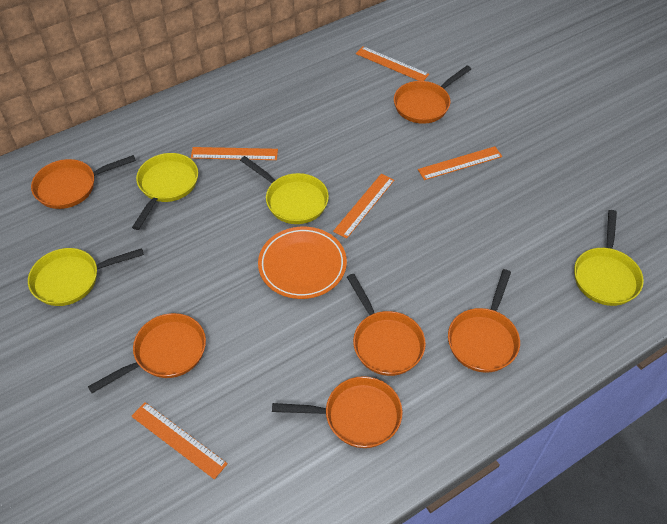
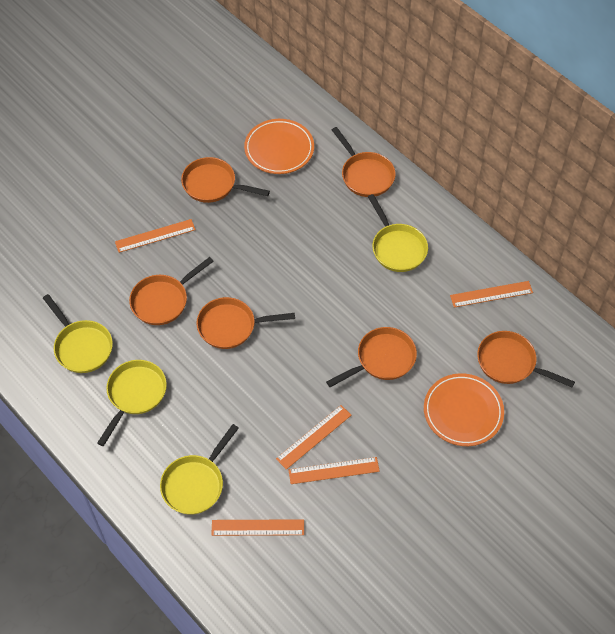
orange plate: [258,227,347,299] = 1 -> [244,119,314,174] [424,373,504,446] = 2

